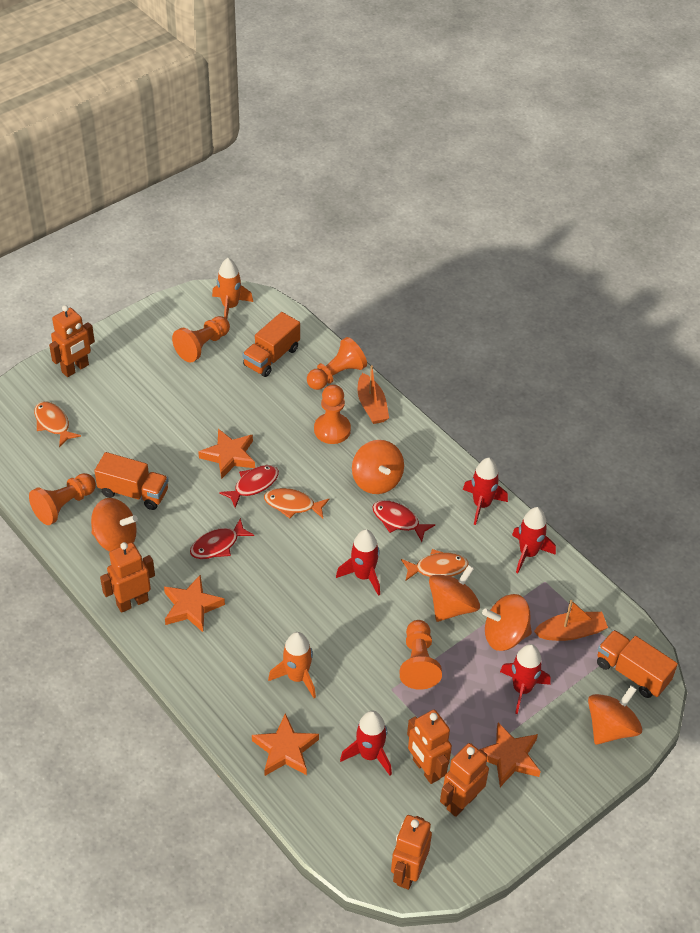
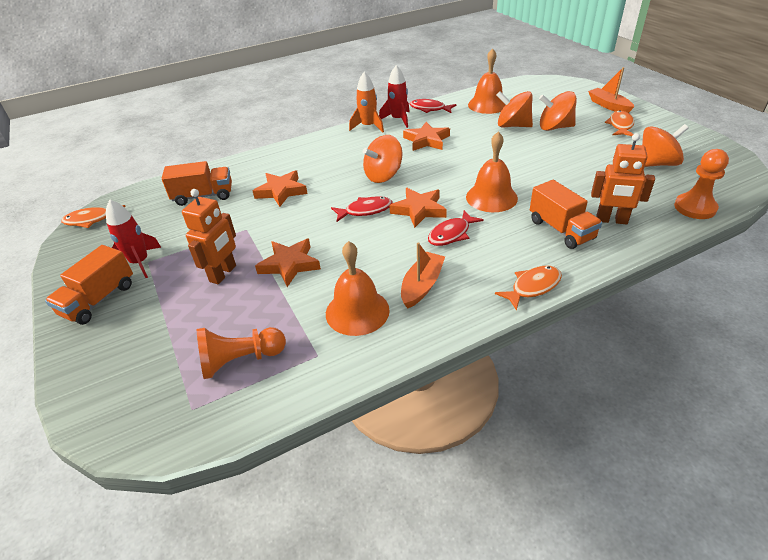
orange bell: none = 0 -> [326,241,390,336] [466,132,518,212] [468,48,506,114] = 3
orange pawn: [29,473,96,525] [172,316,230,362] [307,337,367,390] [314,385,351,444] [400,620,442,690] = 5 -> [197,327,286,379] [674,149,729,219] = 2
orange robot: [49,305,95,377] [100,542,155,613] [391,815,432,890] [407,710,452,784] [440,743,489,817] = 5 -> [182,189,236,284] [591,133,655,224] = 2
orange rocket: [212,258,253,319] [268,632,316,698] = 2 -> [349,72,384,132] = 1
orange spinning top: [91,498,138,552] [352,440,404,494] [429,565,480,622] [482,594,532,651] [588,686,642,745] = 5 -> [363,135,402,183] [497,91,533,127] [539,91,577,131] [642,124,689,167] = 4
red rocket: [336,529,380,596] [340,711,392,776] [463,458,508,525] [500,644,550,714] [512,507,556,573] = 5 -> [106,200,161,278] [379,65,410,128] = 2

